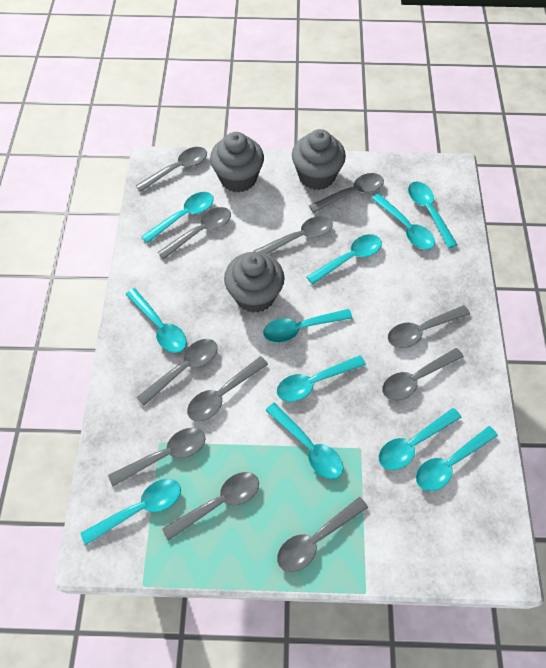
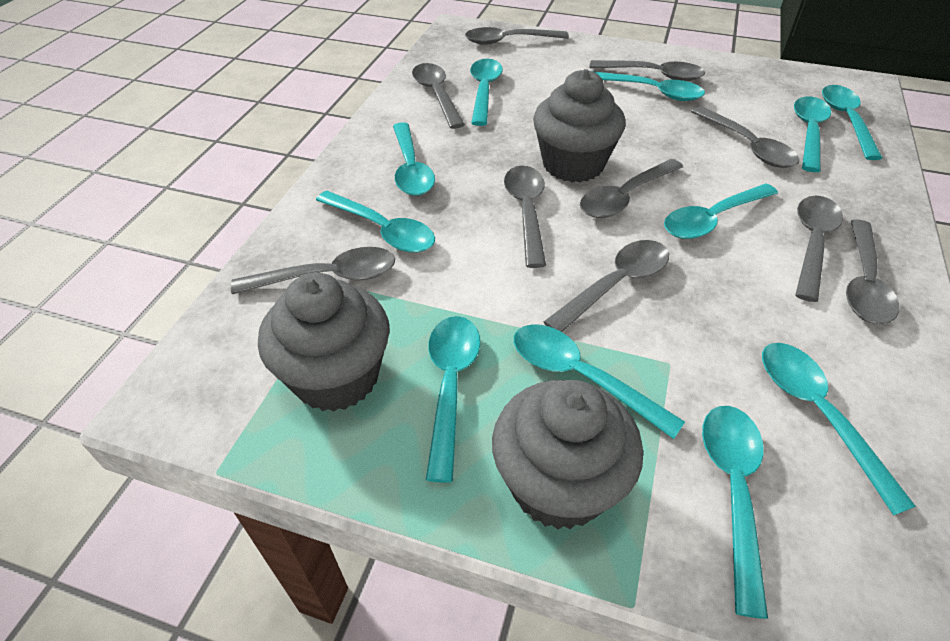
grey spoon: [108,428,206,486] [135,147,207,192] [136,339,217,406] [158,207,231,259] [162,472,259,541] [187,356,268,421] [254,216,333,254] [277,497,368,572] [309,173,384,213] [382,348,464,401] [388,305,470,348] = 11 -> [231,247,395,294] [412,63,465,129] [465,27,569,45] [504,166,546,268] [544,240,669,332] [580,159,683,218] [589,60,705,81] [691,106,800,168] [795,196,843,302] [846,219,899,324] = 10

